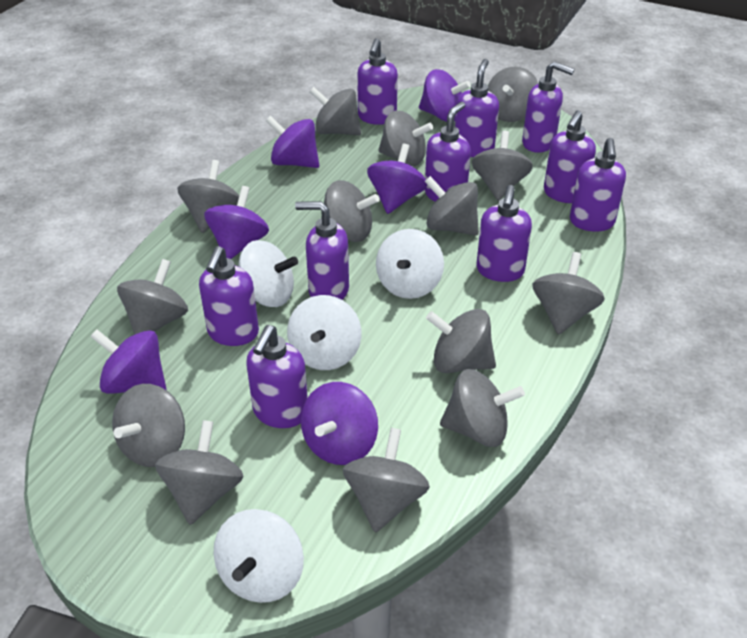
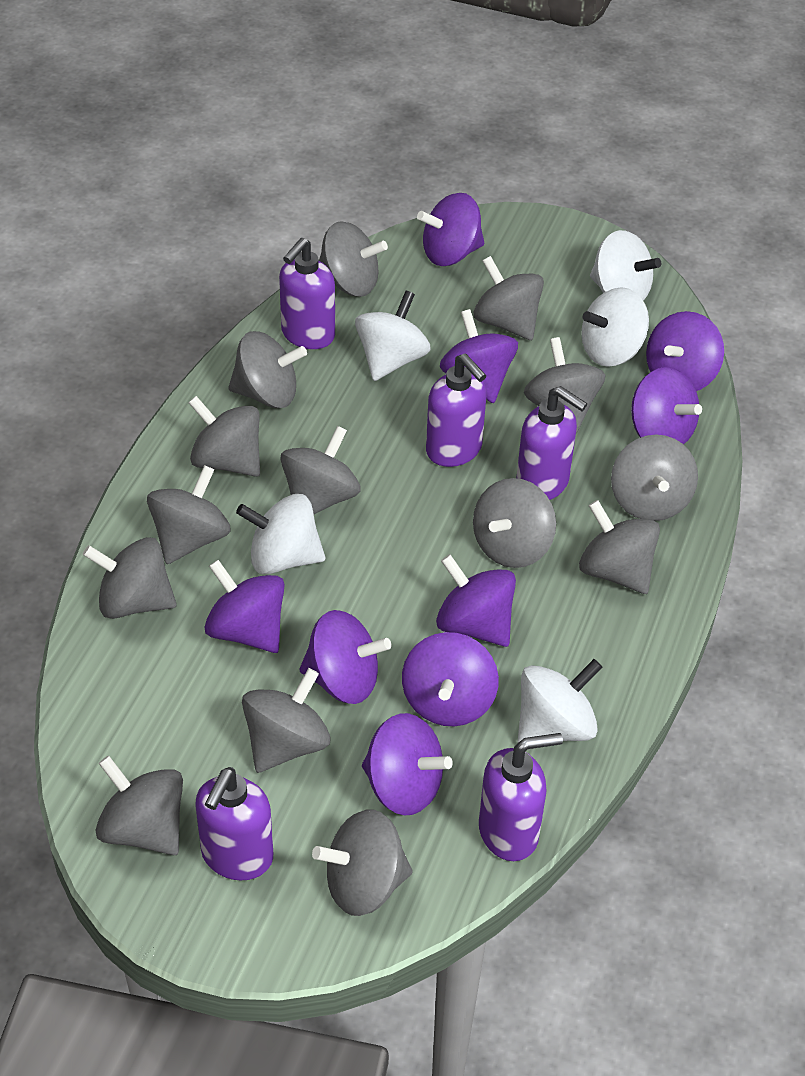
purple soap dispenser: [199,246,259,346] [246,325,308,428] [295,201,349,300] [357,38,398,125] [425,102,471,201] [455,59,499,157] [476,185,532,282] [522,61,575,153] [544,111,596,203] [570,138,626,232] = 10 -> [195,767,273,881] [279,238,335,349] [426,353,487,467] [479,733,563,861] [516,386,587,500] = 5
purple spinning top: [90,329,166,394] [204,186,269,259] [266,116,319,168] [301,382,378,465] [367,144,427,214] [419,69,471,122] = 6 -> [204,560,285,653] [299,610,391,704] [362,713,453,815] [402,632,499,726] [417,193,484,266] [436,554,516,647] [440,309,518,403] [631,367,702,444] [646,311,724,391] = 9
white spinning top: [213,509,304,603] [239,240,298,307] [287,295,361,370] [376,229,444,299] = 4 -> [236,494,325,574] [355,290,431,381] [518,659,602,743] [581,287,649,367] [590,230,661,301] = 5

